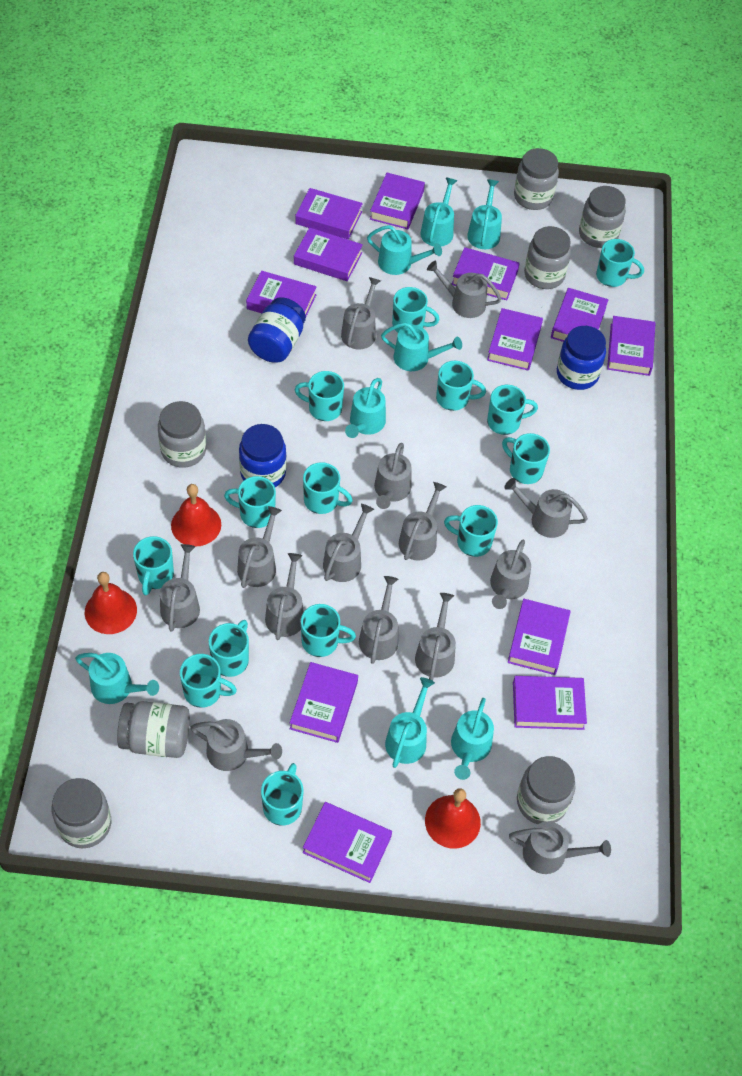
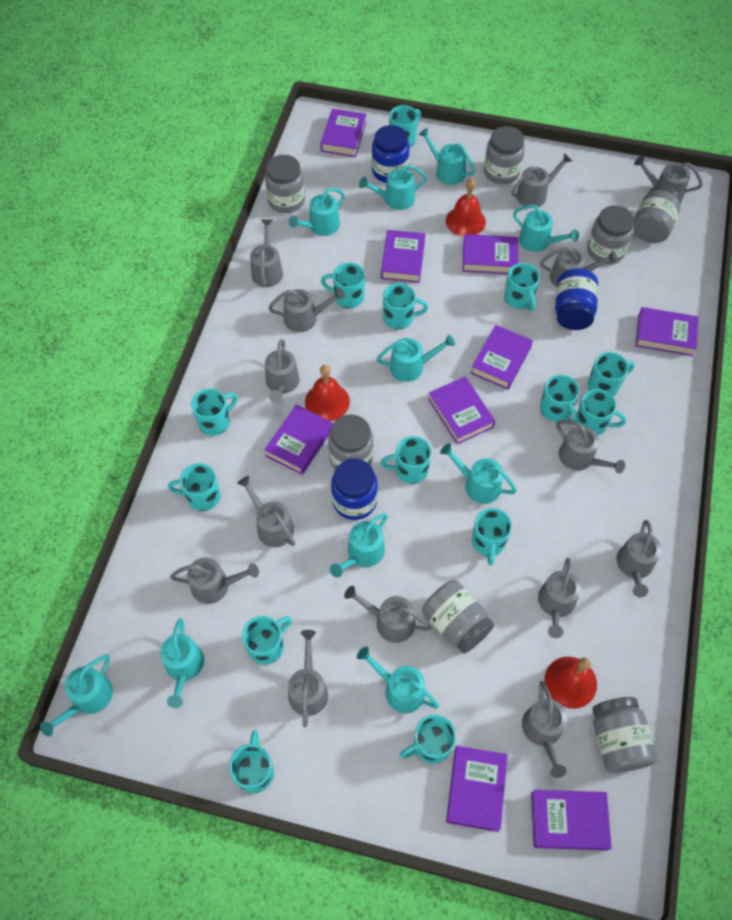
purple book: [246,271,317,316] [290,662,358,743] [294,227,363,281] [295,188,363,239] [303,802,392,883] [370,173,425,229] [452,247,520,300] [487,308,543,371] [508,599,571,675] [513,676,587,730] [551,288,608,342] [607,316,655,376] = 12 -> [264,405,333,475] [320,109,366,157] [381,230,425,283] [428,377,495,445] [446,746,508,832] [463,234,518,274] [471,325,533,390] [531,790,612,850] [635,307,699,356] = 9
turquoise watering can: [75,653,159,704] [345,378,386,438] [367,225,442,275] [381,322,462,371] [385,677,435,768] [420,177,457,247] [451,698,494,780] [467,179,502,249] = 8 -> [40,655,113,736] [160,618,204,708] [289,187,345,236] [330,513,388,578] [357,647,439,713] [359,165,428,210] [376,335,455,382] [418,128,475,185] [440,443,517,504] [513,204,579,252] = 10

